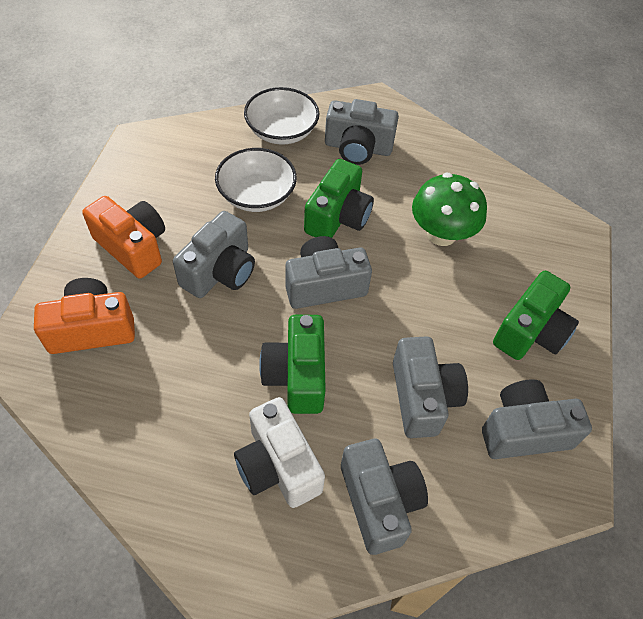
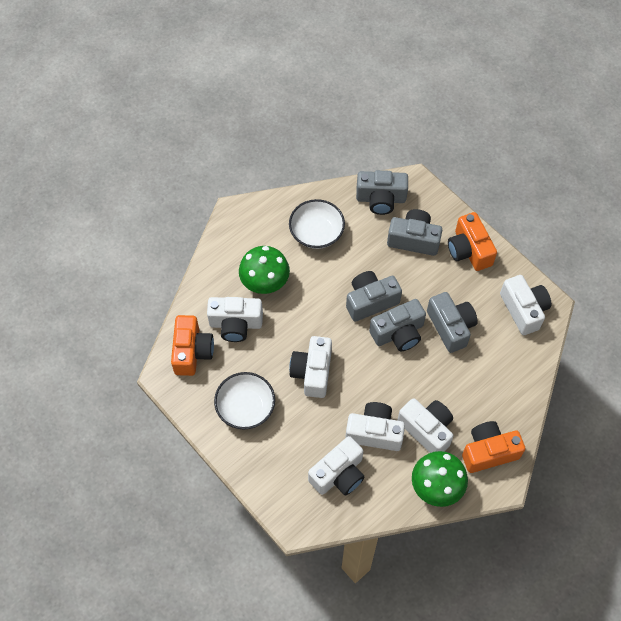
green camera: [259,315,326,414] [304,159,374,238] [493,271,579,360] = 3 -> none = 0
green mushroom: [412,172,487,246] = 1 -> [239,246,290,294] [412,451,468,507] = 2
grey camera: [173,211,255,298] [285,236,372,309] [325,99,399,165] [341,439,428,555] [393,336,468,438] [482,379,592,459] = 6 -> [346,271,402,322] [356,170,408,215] [369,299,426,351] [387,209,442,256] [427,292,478,353] = 5
orange camera: [34,278,135,354] [82,196,165,278] = 2 -> [171,315,214,376] [448,212,497,271] [462,421,525,473] = 3
white camera: [234,397,325,508] = 1 -> [207,297,263,342] [289,336,332,398] [308,436,364,495] [345,402,405,451] [397,398,453,453] [500,275,551,335] = 6

